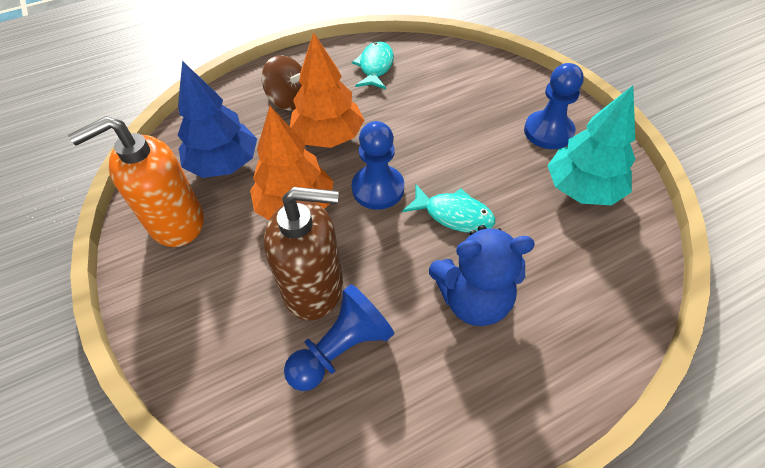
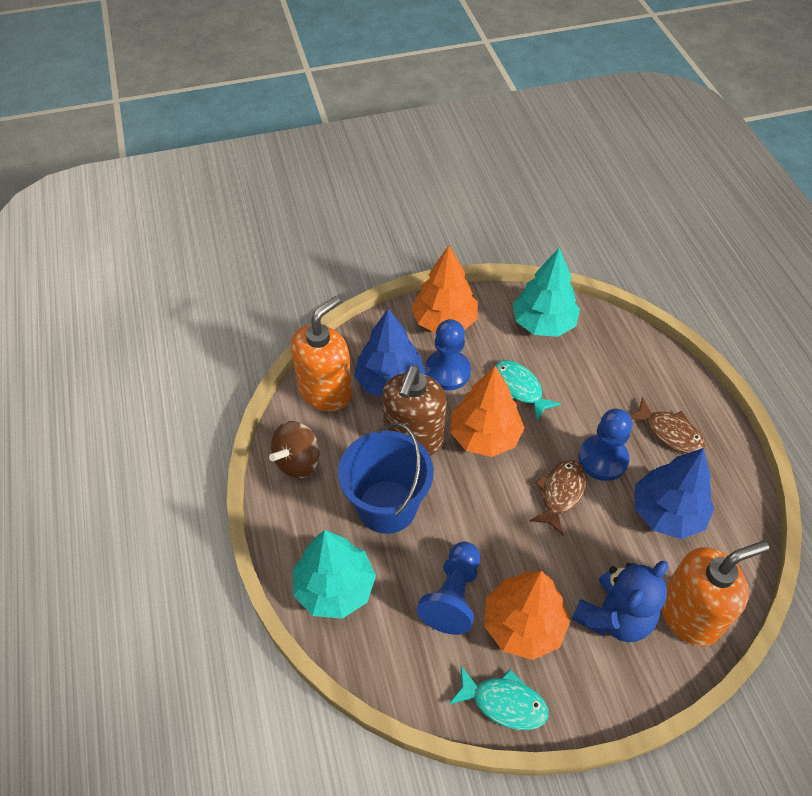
blue bucket: none = 0 -> [338,423,434,534] = 1
blue tree: [177,61,257,178] = 1 -> [354,309,426,397] [635,448,714,539] = 2
brown fish: none = 0 -> [529,460,587,535] [630,397,705,453] = 2
orange soap dispenser: [68,116,204,247] = 1 -> [291,296,352,411] [661,541,769,646] = 2
orange tree: [250,106,334,220] [290,32,364,148] = 2 -> [411,246,478,333] [450,366,525,457] [484,571,570,660] = 3
turquoise tree: [547,86,635,206] = 1 -> [293,530,376,619] [513,247,580,337] = 2

